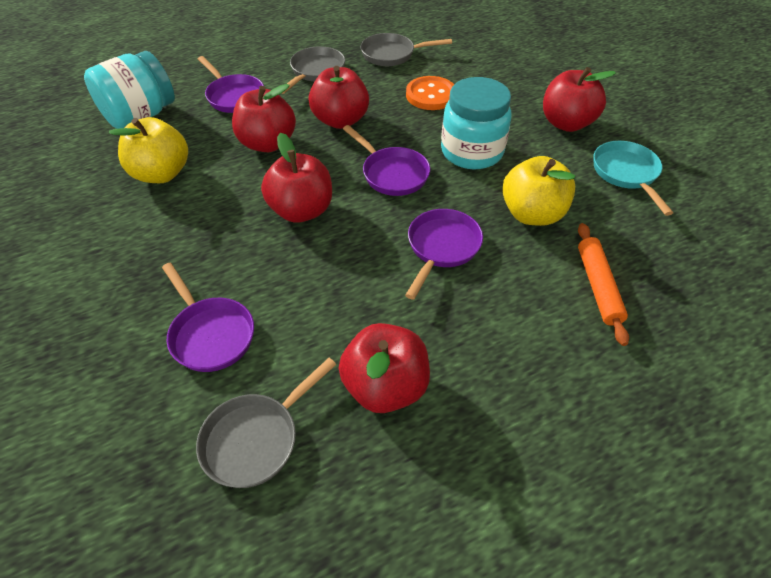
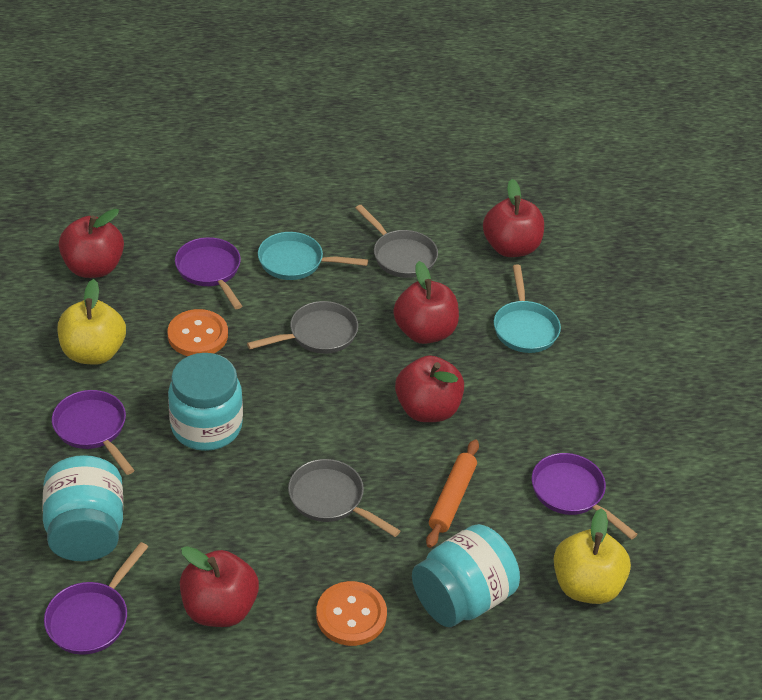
orange button: [406,76,454,110] = 1 -> [167,309,228,356] [316,581,387,646] = 2
turquoise jar: [84,51,175,129] [441,77,511,169] = 2 -> [42,455,123,562] [168,353,243,451] [412,524,520,627] = 3
turquoise pan: [593,141,673,216] = 1 -> [258,232,368,280] [494,265,561,353] = 2

